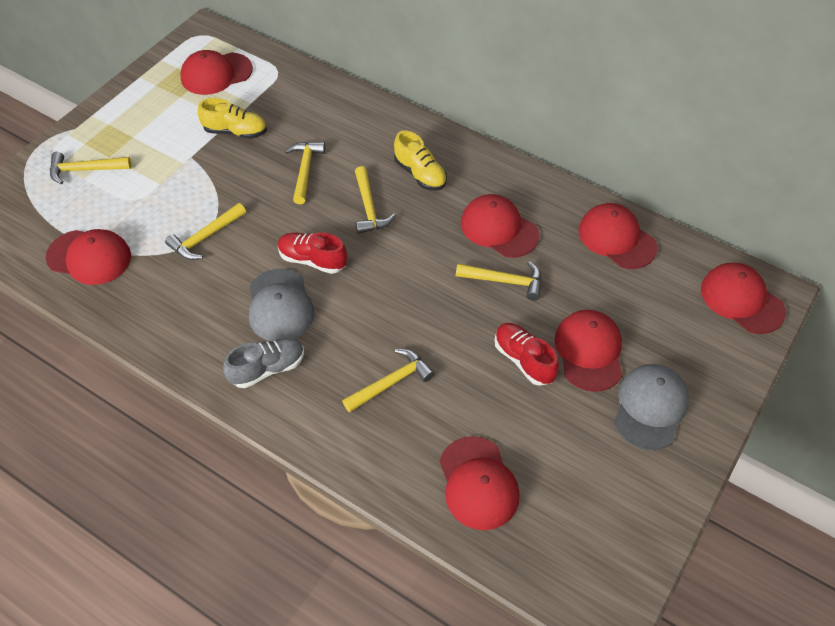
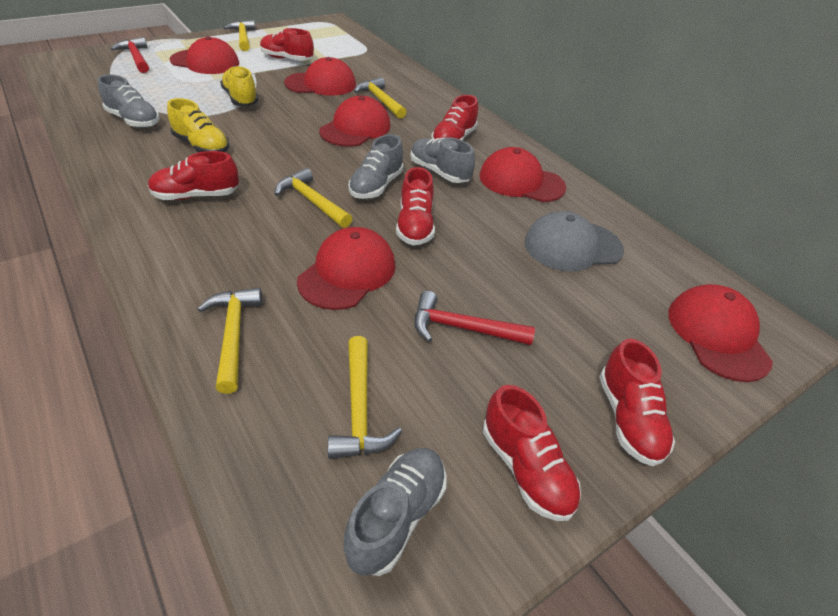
grey cap: [249,269,314,341] [614,364,689,450] = 2 -> [524,211,624,272] = 1
grey shoe: [223,338,304,388] = 1 -> [98,74,160,128] [344,448,447,576] [348,134,404,199] [410,137,475,183] = 4
red cap: [46,229,131,285] [180,50,253,95] [439,436,519,530] [461,194,539,258] [555,310,622,392] [578,203,657,269] [701,263,786,334] = 7 -> [170,36,239,74] [284,57,356,96] [297,227,395,310] [319,96,391,147] [479,147,566,202] [668,284,773,382] = 6
red hammer: none = 0 -> [111,37,149,73] [414,291,535,345] = 2
red shoe: [278,232,347,274] [495,323,559,386] = 2 -> [148,151,239,200] [260,28,314,61] [396,167,435,245] [431,95,478,141] [483,385,581,521] [599,339,675,466] = 6
yellow hammer: [50,152,131,184] [165,203,246,260] [285,142,325,204] [342,349,435,413] [355,166,396,234] [456,261,542,301] = 6 -> [197,288,262,394] [224,20,256,51] [275,168,352,228] [328,336,402,459] [354,77,407,118] = 5

